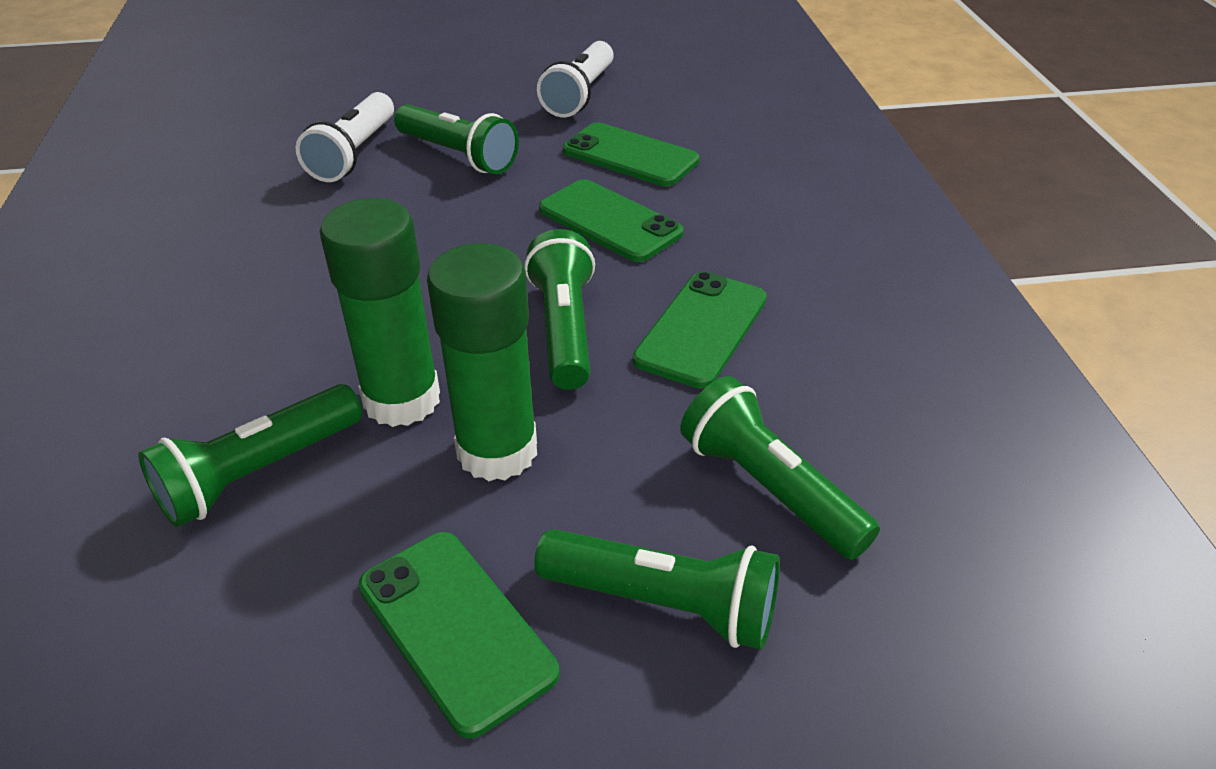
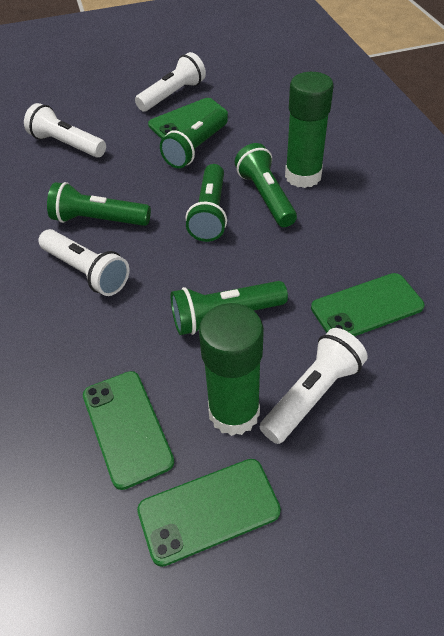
white flashlight: [296,92,394,182] [537,41,614,118] = 2 -> [24,103,106,158] [38,229,129,296] [135,52,206,111] [260,328,368,444] = 4

